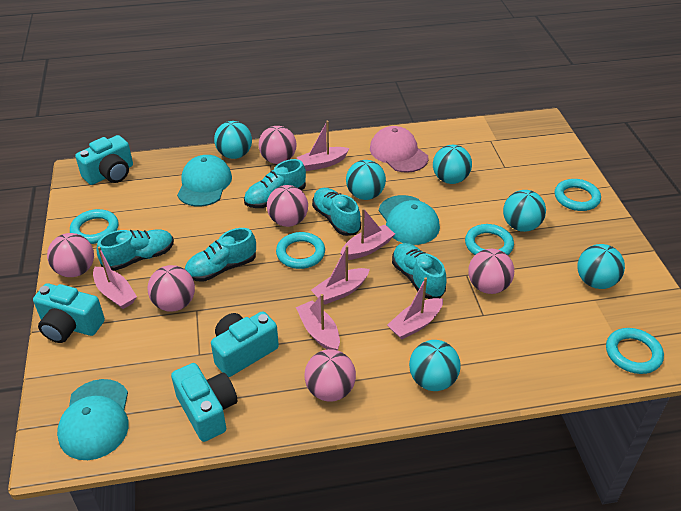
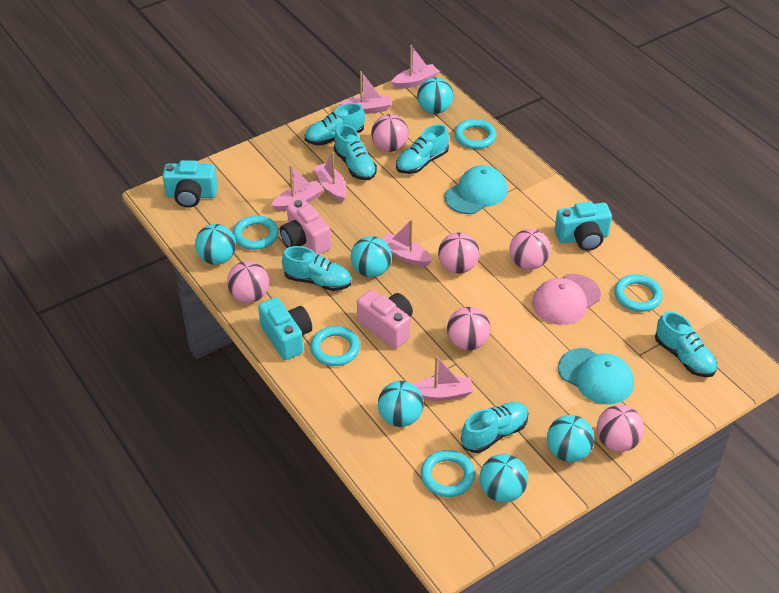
pink camera: none = 0 -> [280,199,331,254] [357,290,413,348] = 2
turquoise camera: [33,283,105,343] [75,135,133,185] [171,363,237,442] [211,311,279,377] = 4 -> [162,160,218,208] [258,297,312,360] [555,201,612,251] = 3
turquoise cap: [57,379,129,460] [177,155,232,207] [379,195,440,245] = 3 -> [444,165,508,214] [558,348,634,404] = 2
turquoise shoe: [97,229,174,271] [185,228,256,282] [244,159,306,208] [312,188,361,236] [392,243,446,299] = 5 -> [282,246,351,291] [305,103,365,145] [334,124,377,180] [396,124,449,174] [461,402,529,453] [655,311,717,377] = 6

